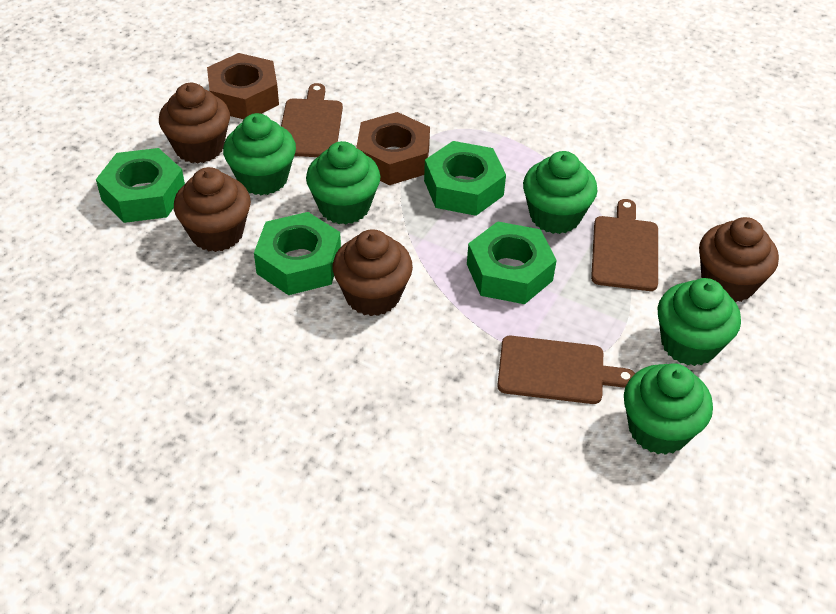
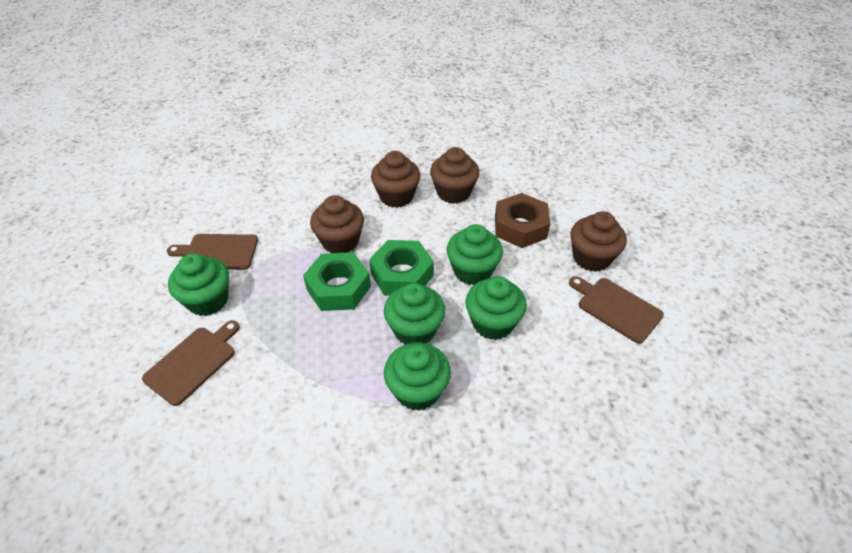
brown nut: [207,53,279,119] [356,112,430,185] = 2 -> [495,193,550,248] = 1
green nut: [96,148,185,223] [254,212,341,295] [424,141,506,216] [467,221,557,304] = 4 -> [303,252,371,311] [369,240,434,296] = 2

